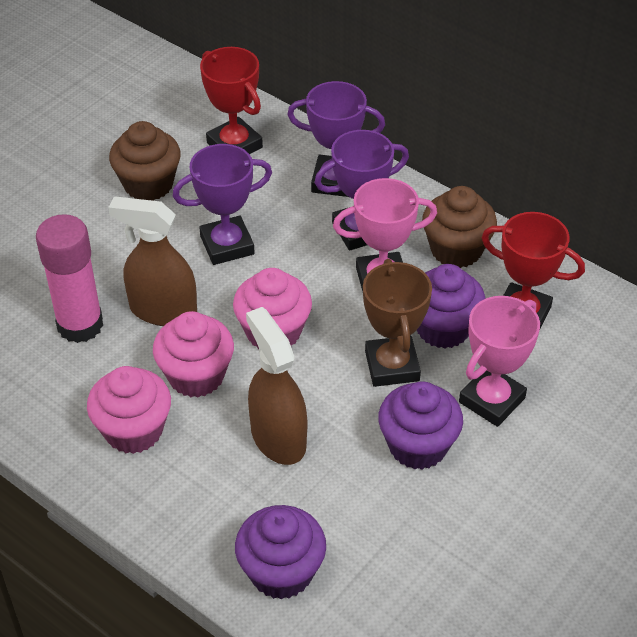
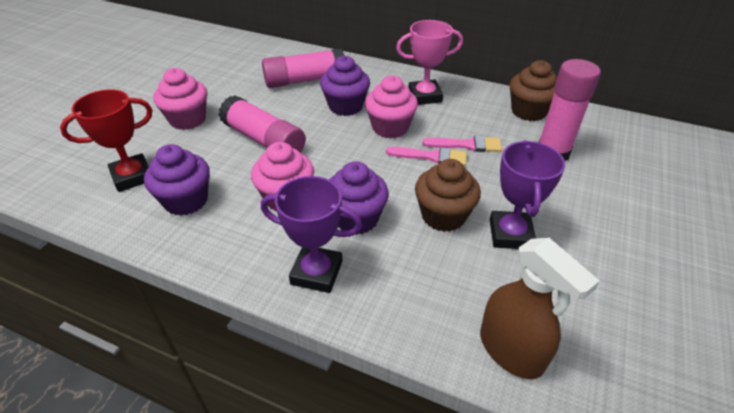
brown spray bottle: [108,196,197,326] [246,307,307,465] = 2 -> [480,238,600,379] = 1
brown trophy: [363,259,432,387] = 1 -> none = 0
pink brush: none = 0 -> [386,147,467,166] [422,136,502,152] = 2
pink glue stick: [36,214,103,343] = 1 -> [219,95,305,153] [262,48,345,88] [539,59,601,161] = 3
pink trophy: [333,178,437,291] [459,296,540,427] = 2 -> [396,20,463,105] = 1
purple trophy: [173,144,272,265] [287,81,385,197] [314,130,409,251] = 3 -> [261,176,362,293] [490,140,565,249] = 2
red trophy: [200,47,263,154] [481,212,585,328] = 2 -> [60,89,152,192] = 1

